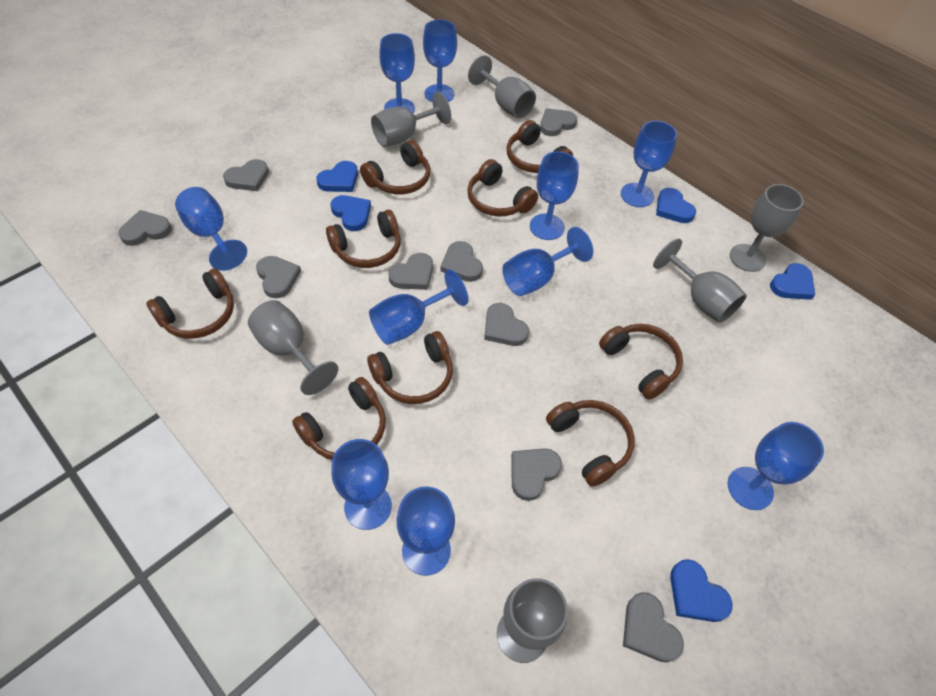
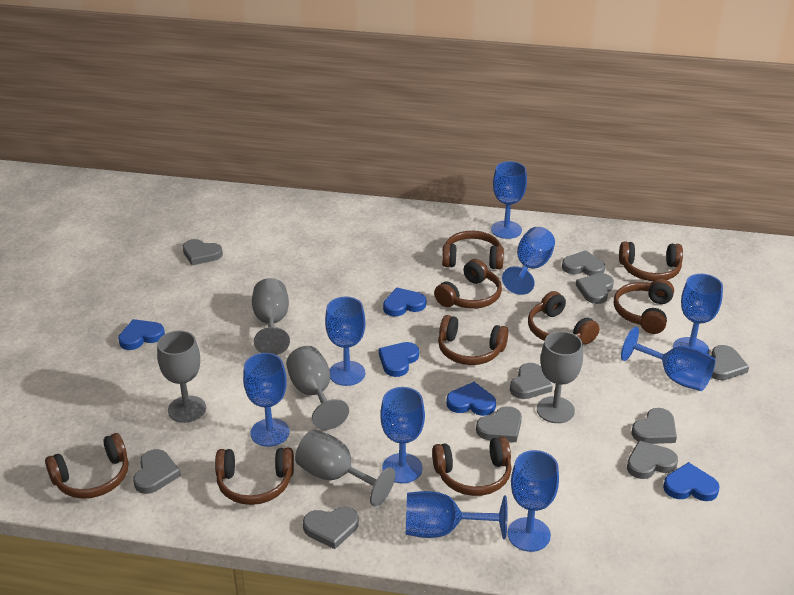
blue goblet: [175,187,247,271] [331,439,392,530] [369,269,468,345] [379,33,415,113] [397,486,455,576] [423,20,457,102] [502,227,593,296] [530,151,579,240] [621,121,677,207] [728,422,824,510] = 10 -> [243,353,289,447] [325,297,365,386] [380,387,425,483] [406,491,508,539] [491,161,527,239] [502,227,555,295] [508,450,559,552] [621,327,715,391] [673,274,723,355] = 9
grey goblet: [248,300,338,395] [371,92,451,147] [468,55,536,118] [497,578,568,663] [653,238,747,323] [730,184,804,272] = 6 -> [157,330,206,423] [252,278,290,355] [286,346,349,430] [295,430,395,507] [537,331,583,423] = 5
grey heart: [118,210,172,246] [223,159,269,191] [256,256,301,298] [388,253,433,290] [440,241,483,282] [484,303,529,346] [511,448,562,501] [540,108,577,136] [623,592,684,663] = 9 -> [133,449,181,494] [183,239,223,265] [303,507,359,549] [476,406,522,442] [510,363,553,399] [562,250,605,276] [576,273,614,304] [627,441,678,479] [632,408,677,444] [711,345,749,380] = 10

